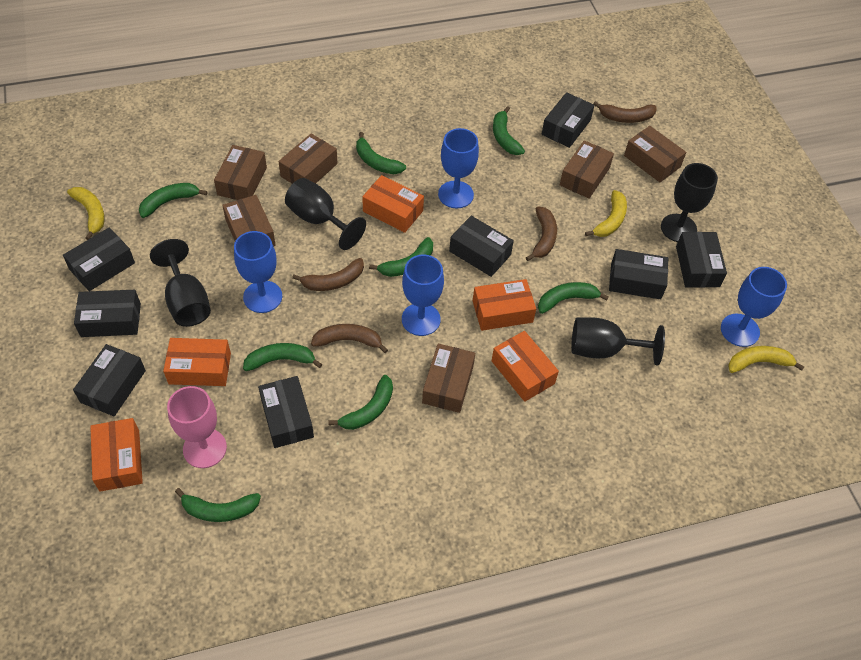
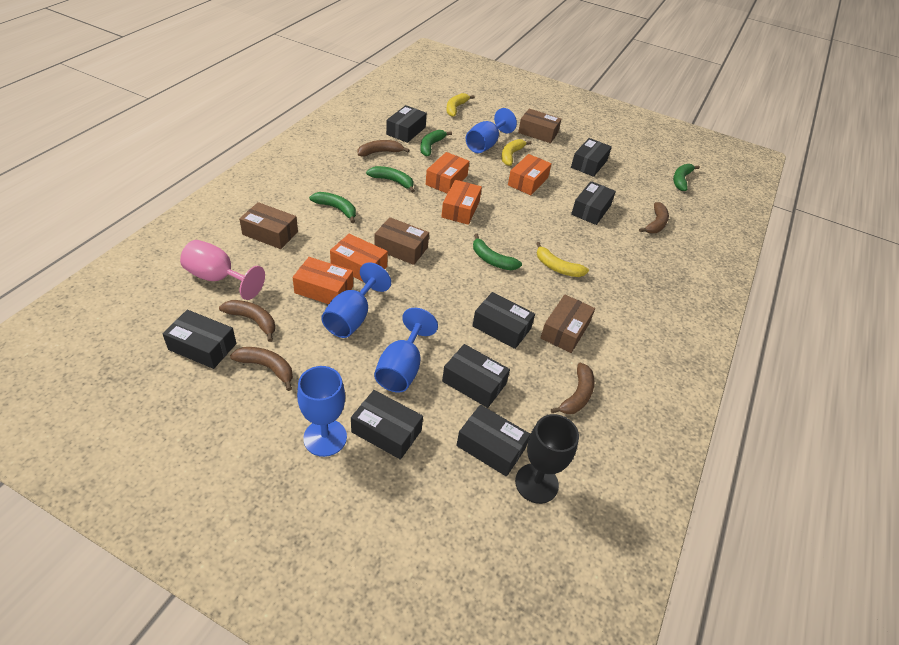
black goblet: [150,239,211,327] [285,178,366,250] [571,317,665,365] [661,163,718,242] = 4 -> [515,414,579,504] = 1
brown banana: [292,258,364,291] [311,324,388,353] [526,206,557,261] [593,101,657,123] = 4 -> [219,300,275,342] [230,347,293,391] [358,140,409,157] [551,362,595,414] [639,202,669,233] = 5
brown box: [214,145,267,200] [222,195,276,246] [278,134,338,184] [422,343,475,413] [560,140,614,199] [624,126,686,182] = 6 -> [239,202,298,249] [374,217,429,265] [518,109,561,143] [540,295,595,353] = 4
green banana: [139,183,207,218] [175,488,261,522] [243,343,322,371] [328,375,393,430] [356,132,406,174] [369,237,433,277] [493,106,525,155] [538,282,609,314] = 8 -> [309,192,356,223] [366,166,415,193] [420,130,452,156] [473,234,522,270] [673,164,700,191] = 5

